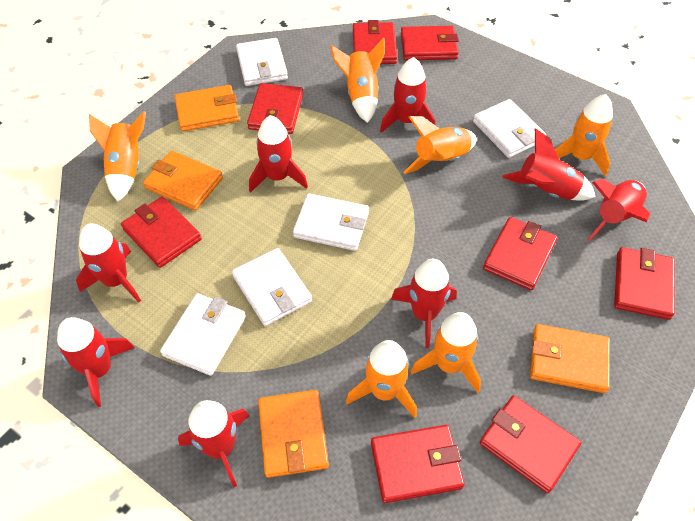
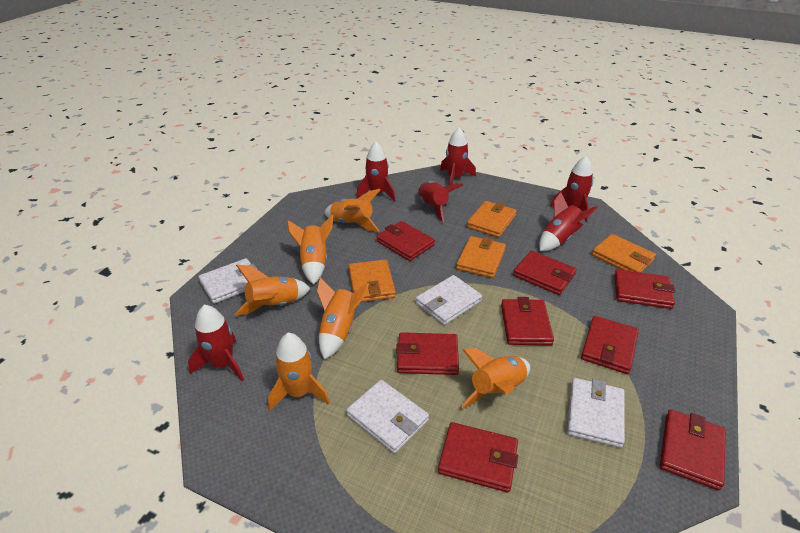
red rocket: [57,317,135,407] [76,223,141,302] [178,400,249,487] [249,115,308,193] [380,57,435,133] [391,259,457,348] [503,129,596,201] [588,178,650,241] = 8 -> [188,305,244,381] [356,142,395,201] [418,181,463,222] [440,127,476,185] [539,192,598,251] [550,156,593,221] = 6
white wallet: [160,293,246,376] [232,248,312,326] [236,38,288,86] [293,193,369,251] [473,99,546,158] = 5 -> [199,258,257,304] [346,380,429,454] [416,275,482,325] [567,378,625,448] = 4

